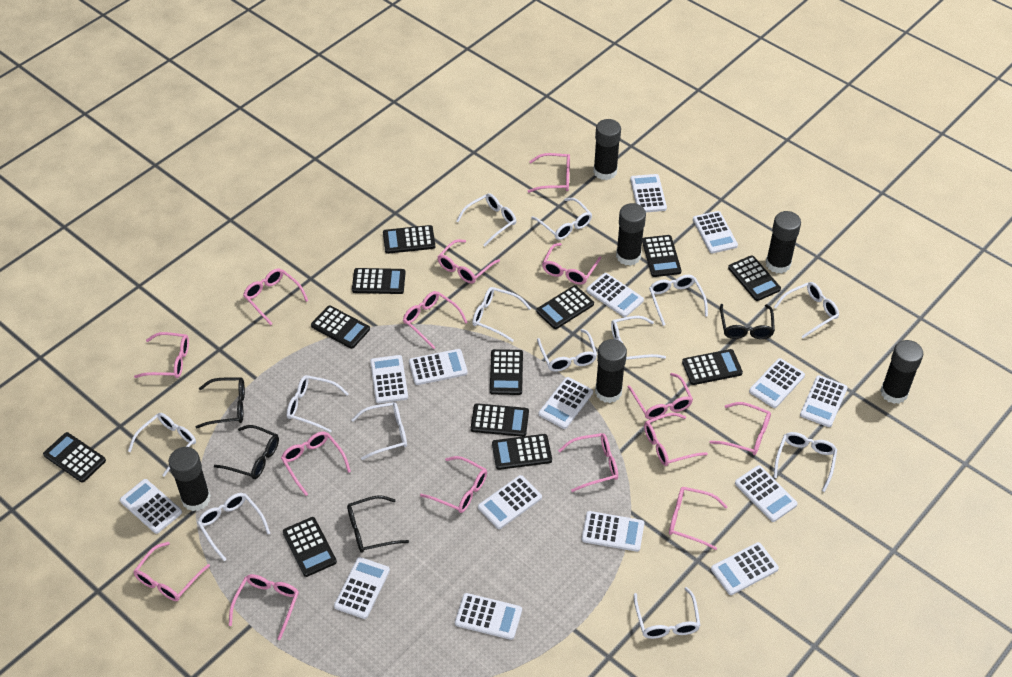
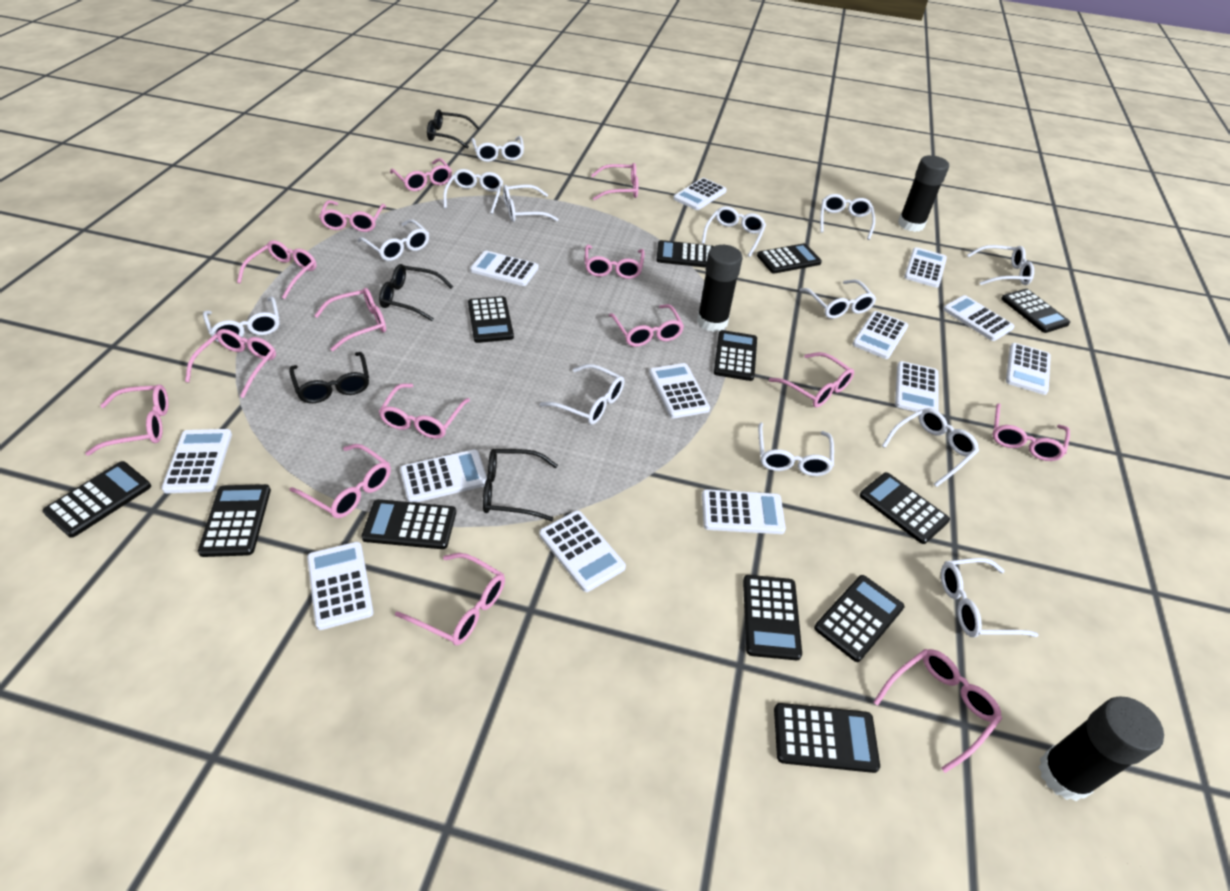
black glue stick: [168,447,211,511] [593,119,621,180] [595,339,627,403] [616,203,646,266] [766,211,801,274] [880,340,923,404] = 6 -> [697,245,742,332] [898,155,949,232] [1039,697,1164,801] = 3
white calculator: [120,479,182,534] [334,557,390,619] [370,355,408,403] [409,349,468,385] [455,593,522,640] [478,475,542,529] [539,377,593,429] [582,511,644,552] [586,273,644,317] [630,174,667,212] [693,211,738,254] [711,542,779,595] [735,465,798,522] [749,358,805,408] [800,375,848,427] = 15 -> [161,429,232,493] [307,542,374,630] [400,449,487,503] [470,250,539,286] [539,510,626,592] [649,363,710,418] [673,178,727,210] [702,489,786,534] [852,311,908,359] [895,361,939,412] [904,247,947,288] [943,295,1014,341] [1006,343,1051,395] = 13

